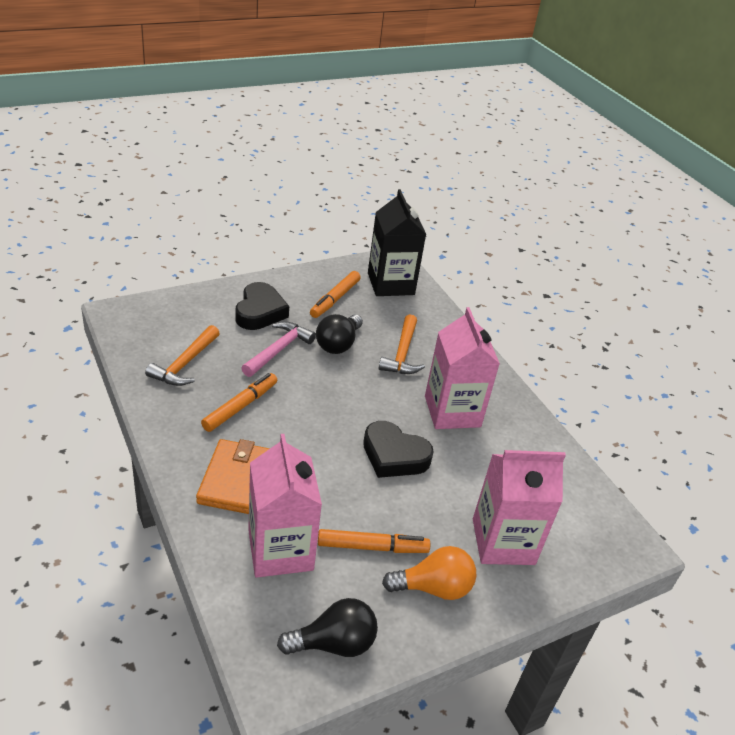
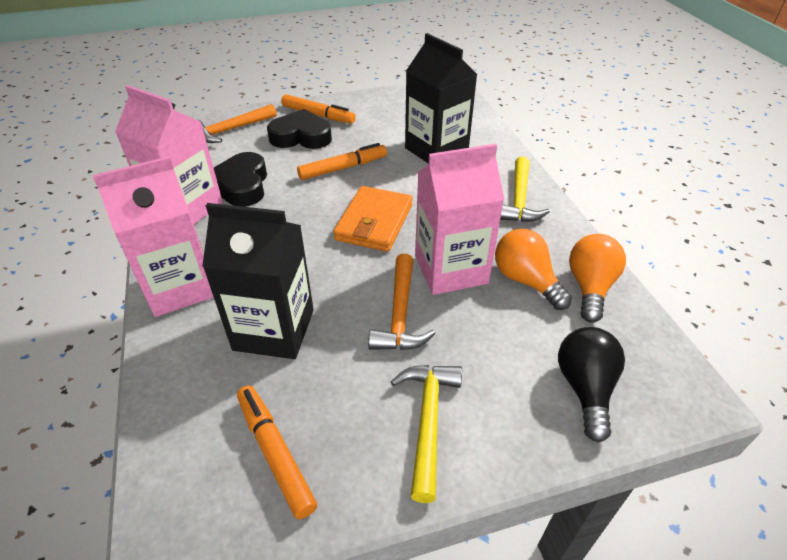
black carton: [368,189,426,296] = 1 -> [202,203,314,359] [405,33,477,164] = 2
black light bulb: [277,598,378,657] [316,314,363,354] = 2 -> [558,327,625,442] = 1
orange light bulb: [382,546,476,600] = 1 -> [495,229,572,310] [569,234,626,323] = 2
pink hammer: [241,321,316,377] = 1 -> none = 0
yellow hammer: none = 0 -> [391,365,462,503] [500,156,550,222] = 2

